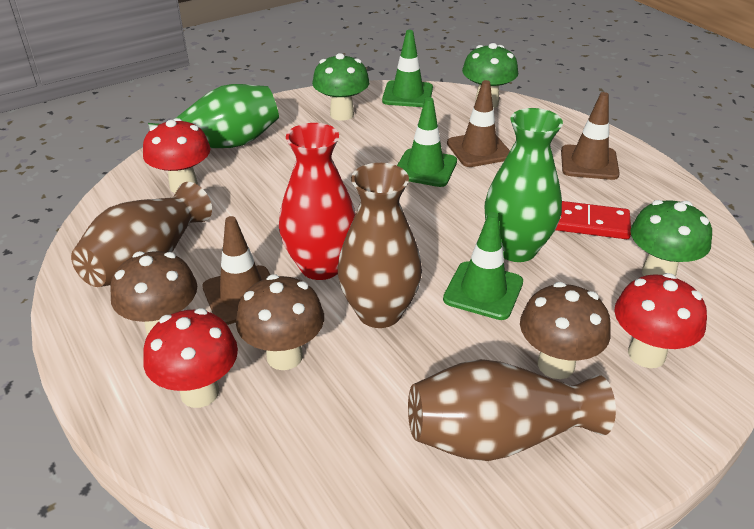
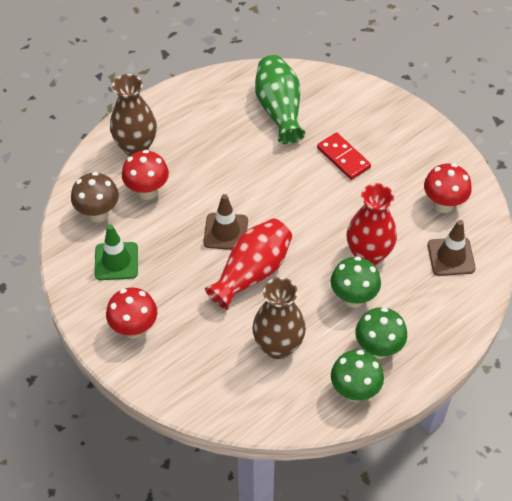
brown mushroom: [110,251,197,336] [236,274,324,370] [520,282,611,379] = 3 -> [71,172,119,222] = 1
brown traffic cone: [202,216,270,325] [447,80,510,167] [561,92,620,180] = 3 -> [203,194,248,250] [428,220,476,276] = 2
brown vase: [71,182,212,287] [338,163,422,328] [408,359,616,461] = 3 -> [110,74,157,156] [252,277,306,359] = 2
green traffic cone: [382,30,433,107] [397,97,457,187] [443,212,523,320] = 3 -> [95,224,138,280] = 1
green vase: [148,84,279,148] [485,108,563,262] = 2 -> [255,55,305,144] = 1
red vase: [279,123,356,280] = 1 -> [205,218,292,310] [346,183,397,265] = 2

